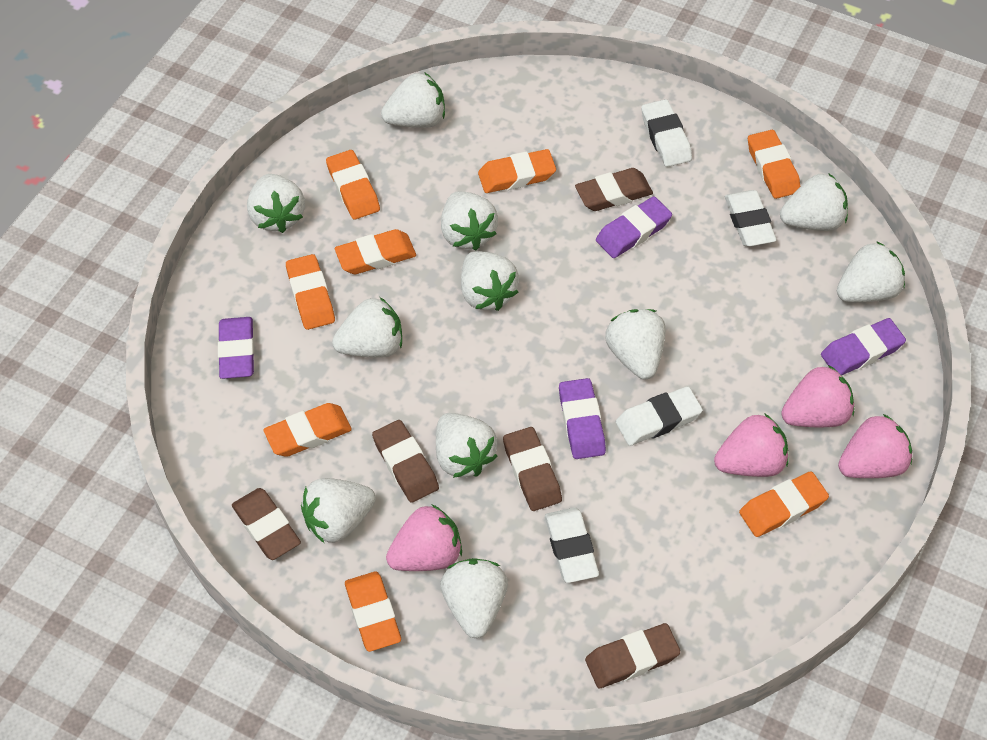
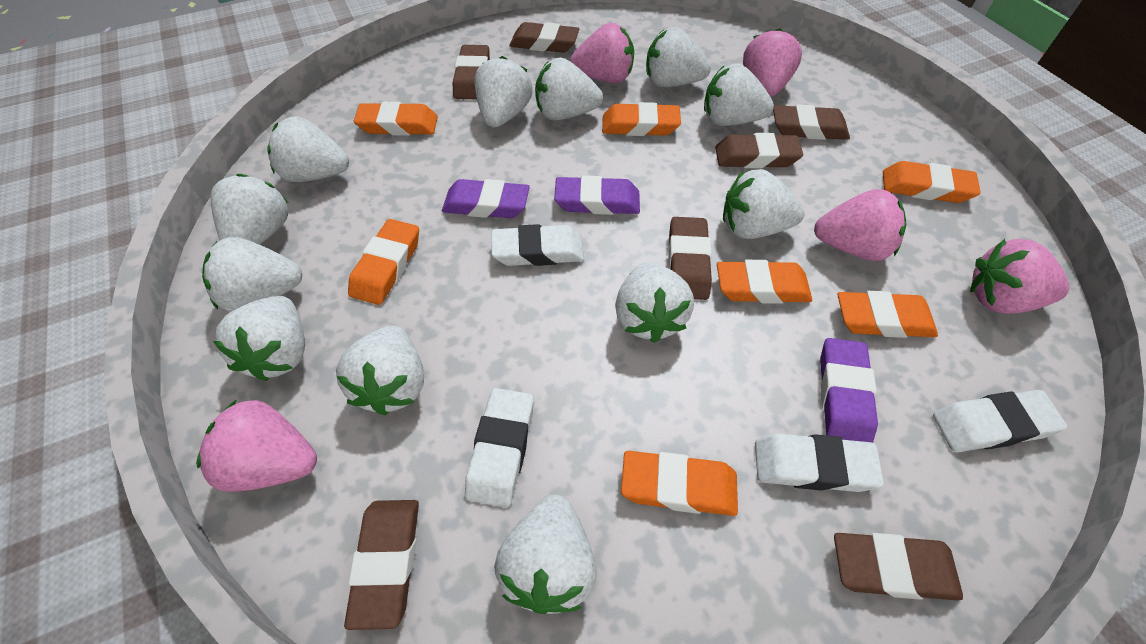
brown eraser: [232,488,301,560] [372,420,439,503] [503,427,562,511] [575,168,653,211] [585,623,681,688] = 5 -> [344,500,419,630] [453,45,490,99] [510,22,579,53] [668,217,712,300] [715,133,803,168] [773,104,850,140] [834,533,963,601] = 7
orange eraser: [263,403,352,457] [286,254,335,330] [326,150,380,220] [335,229,416,274] [345,572,401,652] [478,149,556,193] [739,471,829,537] [748,130,800,199] = 8 -> [348,219,419,305] [354,102,438,136] [602,102,681,136] [621,451,738,516] [717,260,812,304] [837,291,938,338] [883,161,981,203] = 7
pink strawberry: [386,504,462,571] [714,413,789,477] [781,365,854,427] [838,414,912,478] = 4 -> [196,400,317,492] [570,23,634,83] [743,28,802,97] [814,189,906,261] [970,239,1069,314] = 5
purple eraser: [218,317,255,379] [559,378,606,459] [596,196,672,258] [821,318,906,375] = 4 -> [442,179,530,218] [554,176,640,215] [820,338,878,443] = 3
white strawberry: [247,174,305,233] [301,478,376,543] [332,297,402,358] [381,72,445,128] [436,413,497,478] [440,558,508,639] [441,191,498,250] [461,251,519,311] [605,309,666,379] [780,173,848,231] [837,241,905,302] = 11 -> [202,237,303,312] [210,174,289,245] [213,296,305,381] [267,116,349,182] [336,325,424,415] [474,56,532,128] [494,494,597,614] [535,58,603,120] [615,262,694,343] [646,27,711,87] [704,64,774,126] [723,169,804,239] = 12

